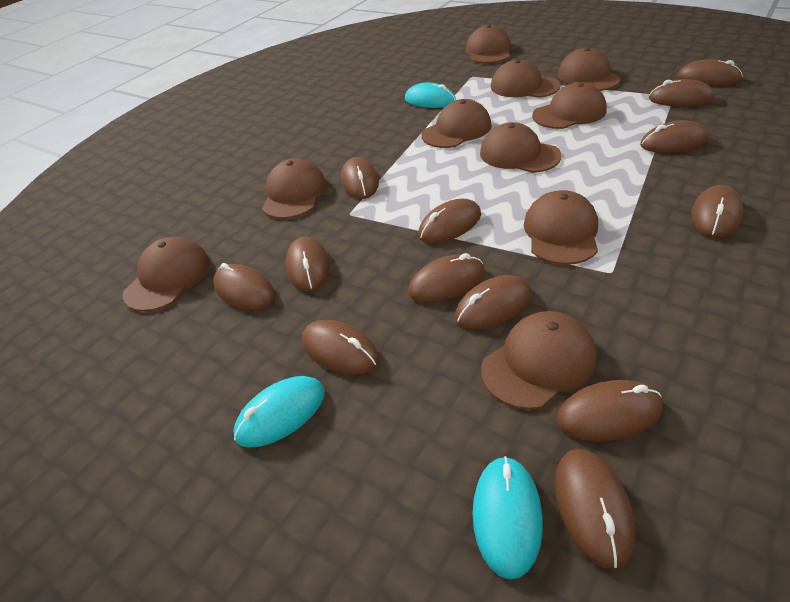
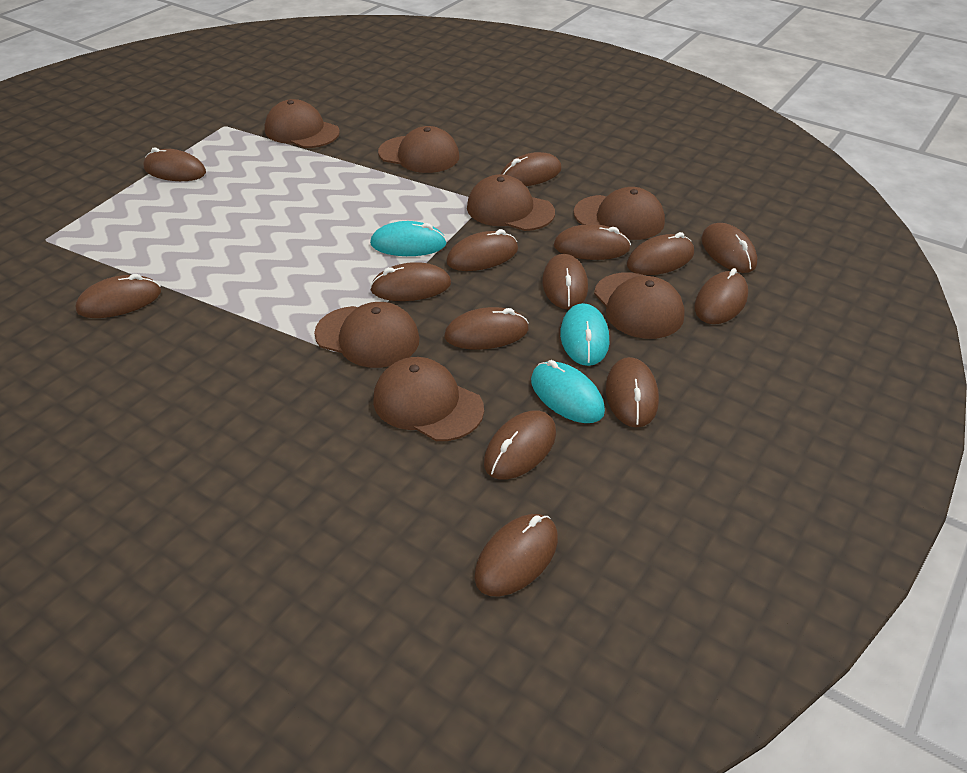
brown cap: [123,237,210,312] [262,159,327,219] [421,99,492,148] [466,25,511,63] [480,122,562,173] [481,311,597,410] [491,59,560,98] [524,190,598,265] [532,82,607,129] [558,47,620,91] = 10 -> [265,99,340,148] [314,302,420,368] [373,357,484,441] [378,126,459,173] [467,174,555,231] [574,187,665,240] [594,272,685,339] = 7
brown mouse: [213,263,275,310] [286,236,330,292] [302,320,379,375] [341,157,379,199] [408,253,485,303] [418,199,481,243] [455,275,532,329] [555,449,635,570] [556,380,663,441] [640,120,709,153] [649,79,715,107] [677,59,743,86] [691,185,743,238] = 13 -> [76,274,161,318] [143,147,206,181] [370,262,451,301] [444,307,529,350] [446,229,518,271] [474,514,558,597] [484,410,556,479] [501,152,562,186] [542,254,588,310] [554,224,631,260] [606,357,659,428] [627,232,694,275] [695,268,748,324] [701,223,757,273] = 14

